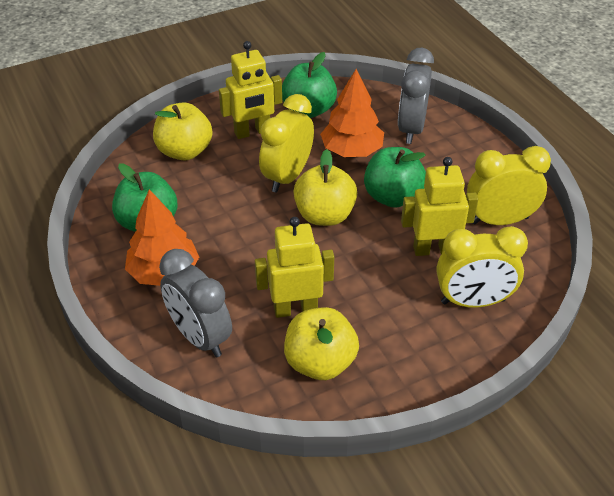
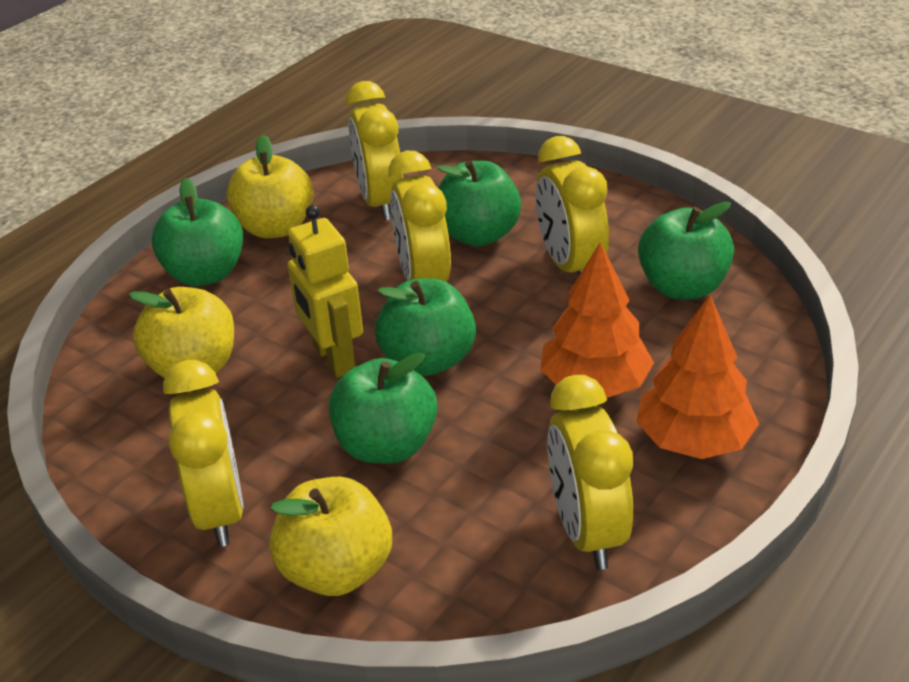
green apple: [112,163,178,232] [282,52,337,118] [364,147,426,208] = 3 -> [152,178,243,286] [329,352,437,463] [375,278,476,376] [437,160,521,247] [638,202,734,300] = 5
grey clock: [159,249,232,357] [398,48,434,144] = 2 -> none = 0
yellow clock: [259,94,314,193] [436,226,528,308] [467,146,551,225] = 3 -> [163,360,243,547] [346,81,403,221] [388,151,451,281] [536,136,609,276] [547,375,633,570] = 5
yellow robot: [219,41,282,139] [255,217,334,318] [401,157,478,256] = 3 -> [288,205,363,378] = 1

